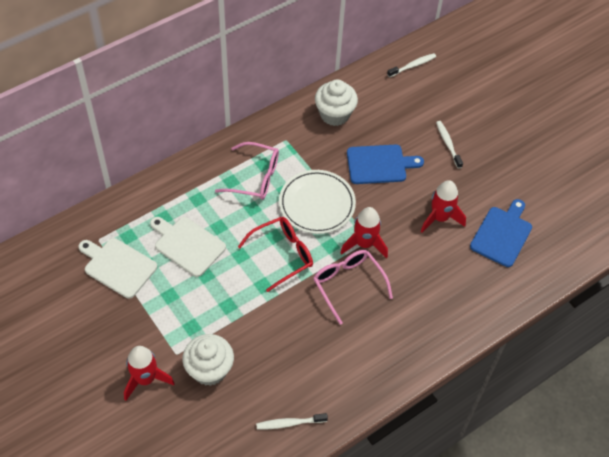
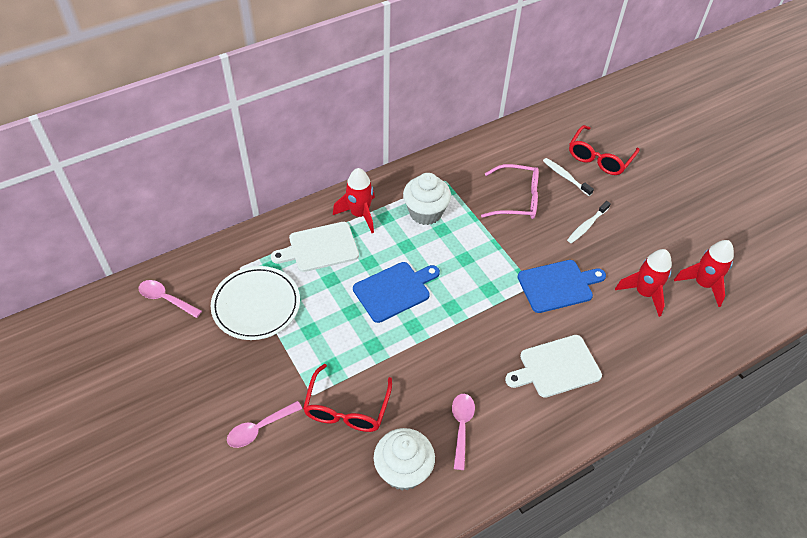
pink glasses: [215,142,279,200] [313,250,393,325] = 2 -> [481,164,539,219] = 1
pink spoon: none = 0 -> [139,280,202,318] [227,401,302,448] [452,394,475,470] = 3
red glasses: [238,217,313,292] = 1 -> [303,364,392,432] [569,125,640,175] = 2
white toothbrush: [256,413,328,430] [387,53,436,78] [436,121,463,169] = 3 -> [543,158,594,196] [567,201,611,243] = 2

